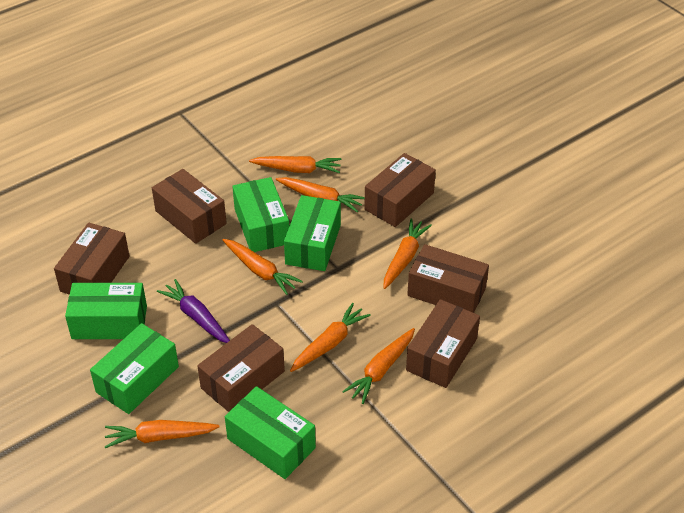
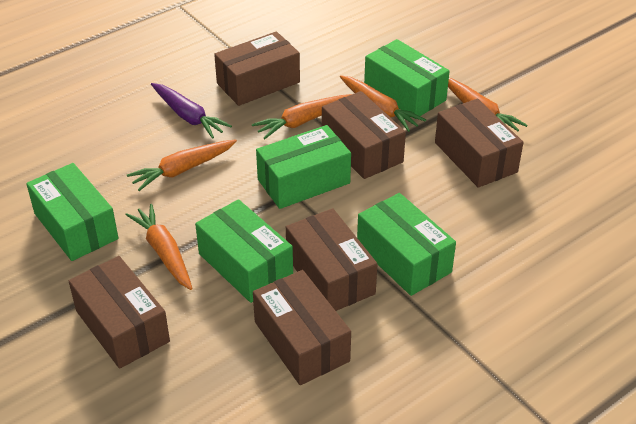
orange carrot: [105,420,220,448] [223,239,303,295] [249,156,342,173] [276,177,365,212] [290,303,371,372] [342,328,415,404] [384,219,432,289] = 7 -> [125,204,193,290] [127,139,237,191] [252,94,352,139] [340,75,426,132] [448,78,527,131] = 5

